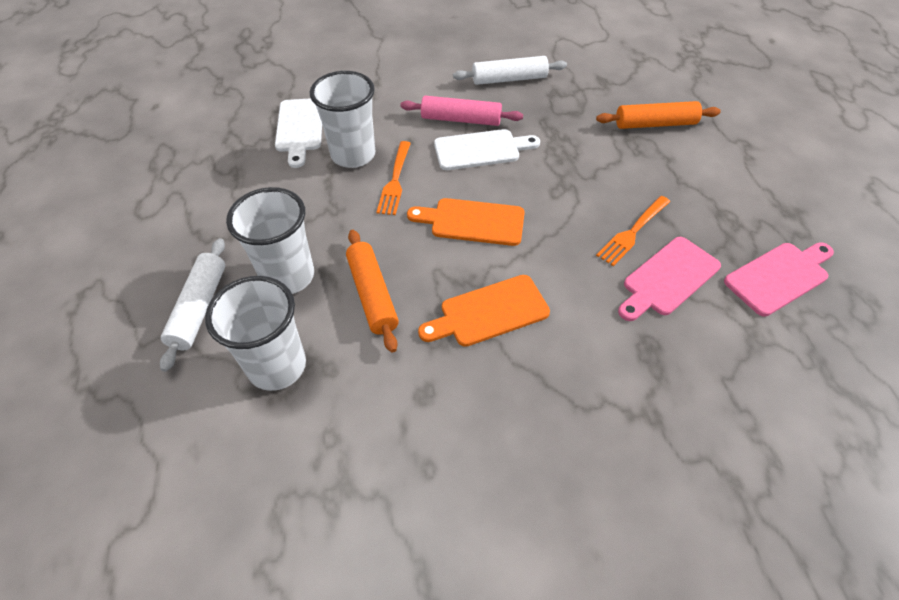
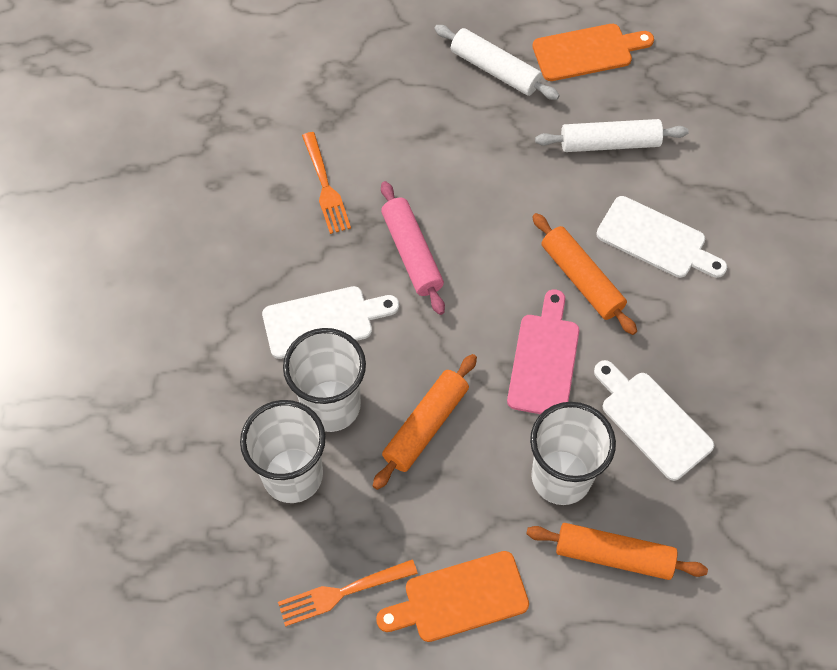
orange rolling pin: [346,230,399,353] [596,101,721,129] = 2 -> [373,354,477,490] [526,523,708,580] [532,213,637,335] = 3
pink cutting board: [618,237,721,321] [724,243,834,317] = 2 -> [507,289,579,414] = 1
white cutting board: [275,98,322,168] [434,129,540,170] = 2 -> [262,286,399,359] [594,360,714,481] [596,196,727,278] = 3

